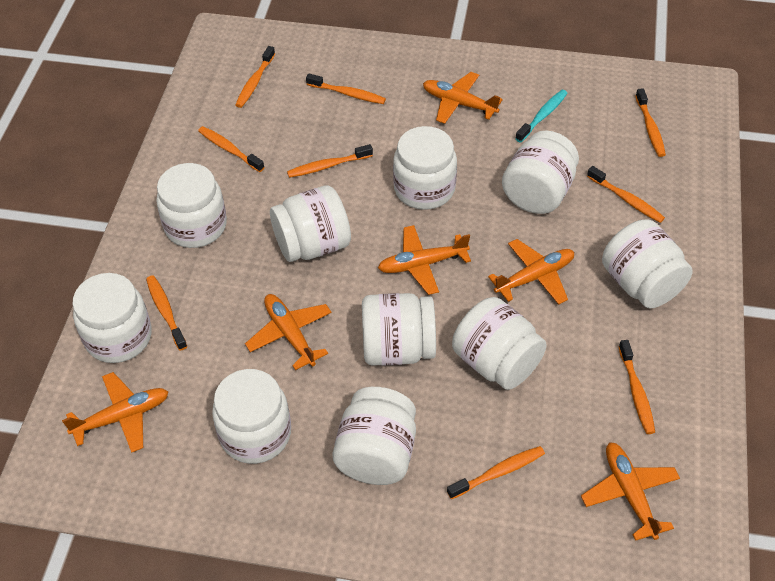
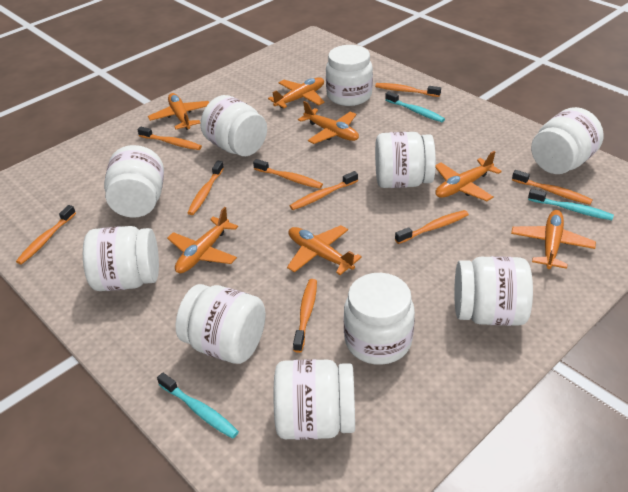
orange plane: [62,372,168,453] [245,294,332,370] [378,225,471,295] [423,72,503,124] [488,239,574,305] [581,442,680,541] = 6 -> [148,93,209,130] [167,207,238,273] [268,77,325,108] [287,225,362,275] [298,101,359,144] [435,151,502,201] [511,210,596,269] = 7
turquoise toothbrush: [515,90,568,142] = 1 -> [157,373,239,439] [385,91,445,122] [528,189,614,220] = 3

